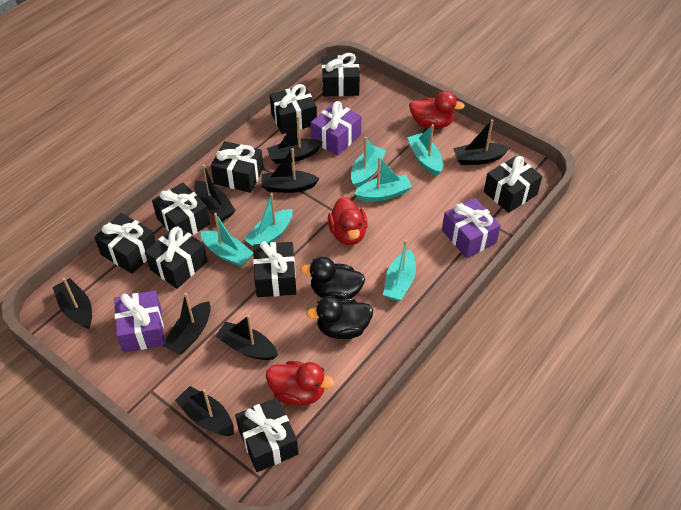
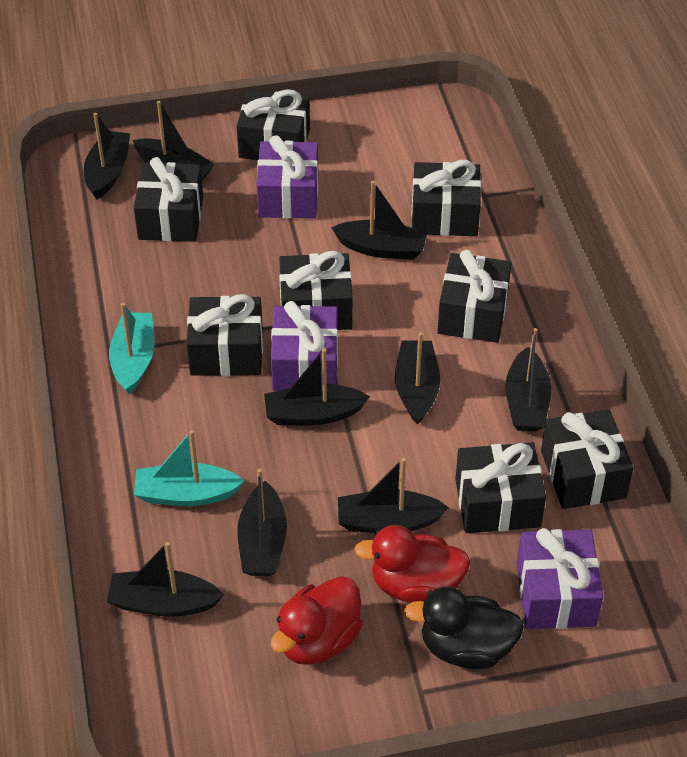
black boat: [53,278,92,329] [163,293,211,355] [175,386,234,436] [194,164,236,221] [215,315,278,360] [261,148,320,193] [267,116,322,164] [453,119,509,165] = 8 -> [84,113,130,200] [107,542,224,617] [133,101,215,181] [238,469,287,576] [264,348,370,426] [331,181,427,260] [338,458,449,533] [395,332,440,425] [505,328,551,432] = 9
black duck: [300,257,365,299] [306,296,373,339] = 2 -> [404,587,524,669] = 1
black gift: [94,213,156,274] [145,225,208,289] [152,183,210,235] [211,141,263,193] [235,397,299,472] [253,241,296,297] [270,84,317,134] [322,53,360,97] [484,156,542,213] = 9 -> [134,157,203,242] [186,294,263,376] [237,89,310,160] [279,251,353,330] [411,160,481,236] [437,250,511,343] [455,442,546,533] [541,409,634,509] = 8
red duck: [266,361,334,406] [328,197,368,245] [409,91,465,129] = 3 -> [271,576,363,665] [354,525,471,603] = 2
turquoise boat: [200,213,254,267] [244,193,293,246] [351,137,386,188] [354,157,412,202] [383,240,416,301] [407,124,443,176] = 6 -> [109,303,155,394] [134,430,244,506] = 2

